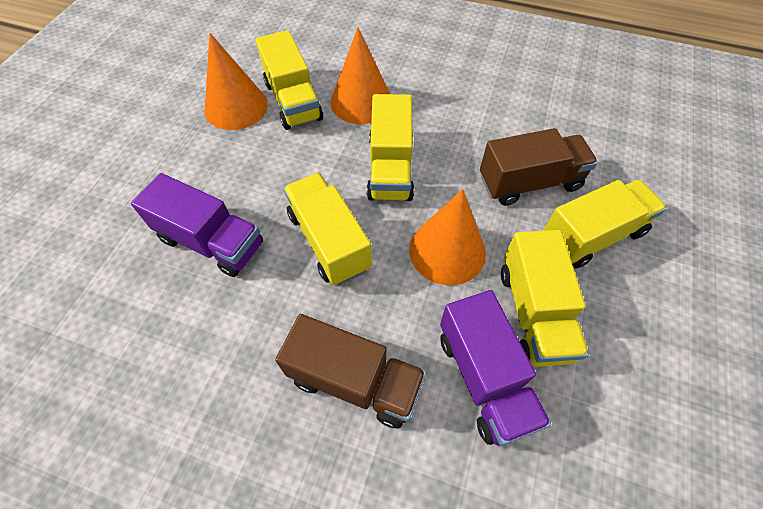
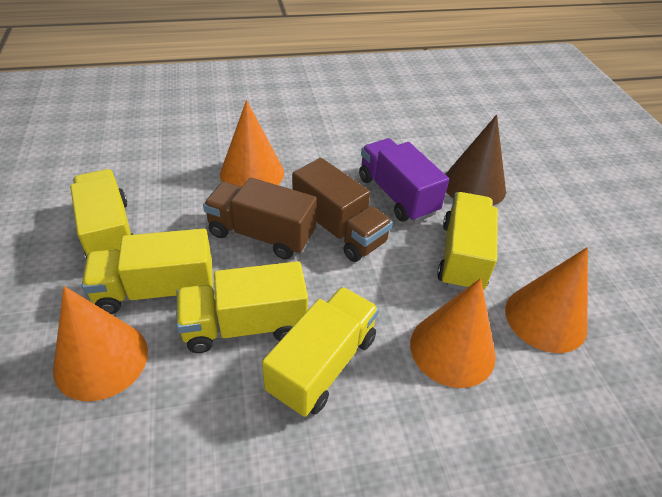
brown cone: none = 0 -> [445,115,506,206] = 1
orange cone: [205,33,268,130] [331,27,390,124] [409,189,486,285] = 3 -> [53,286,148,401] [220,100,284,187] [410,278,496,388] [505,247,588,353] = 4
purple truck: [131,173,263,277] [440,290,551,446] = 2 -> [359,138,449,222] = 1

